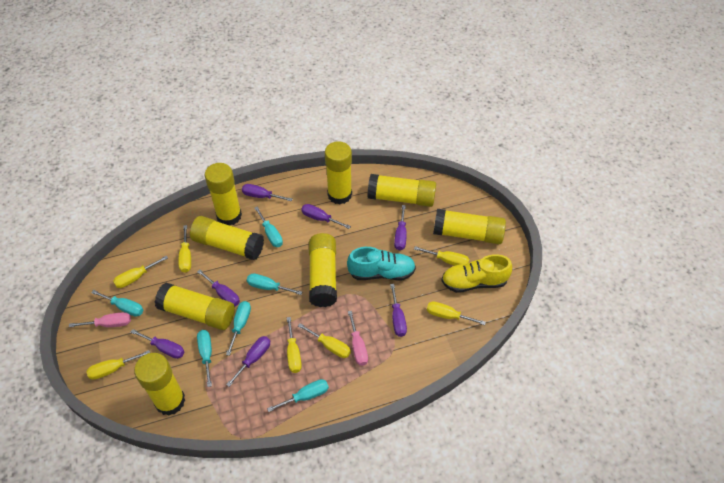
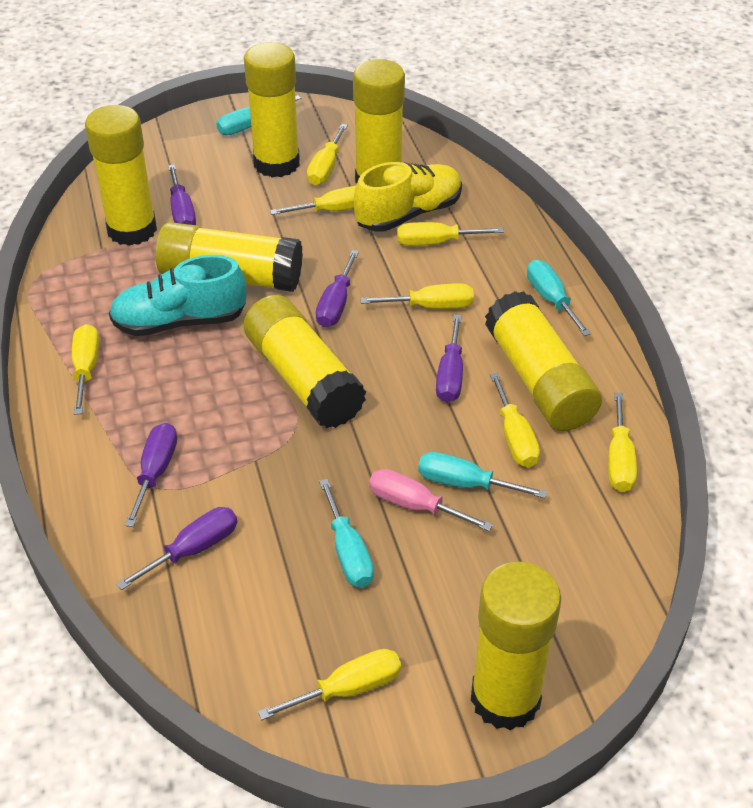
pink screwdriver: [69,312,131,327] [348,311,368,366] = 2 -> [369,469,493,531] = 1
purple screwdriver: [130,329,184,359] [197,270,240,306] [226,336,270,387] [242,184,293,201] [301,204,351,229] [390,284,407,337] [394,205,407,251] = 7 -> [116,507,237,590] [125,423,177,527] [168,164,196,225] [316,250,359,327] [436,315,463,403] = 5
turquoise screwdriver: [91,290,143,317] [197,330,212,387] [226,301,251,356] [247,273,302,295] [254,207,283,247] [267,379,329,412] = 6 -> [216,95,301,135] [319,479,374,588] [418,452,547,498] [527,260,591,336] = 4
yellow glue stick: [134,353,185,416] [155,282,235,330] [190,216,264,260] [205,163,242,225] [309,233,337,307] [325,141,352,204] [367,174,436,207] [433,209,506,244] = 8 -> [85,105,157,246] [155,222,303,292] [244,42,300,177] [244,295,366,428] [353,59,405,184] [471,562,561,731] [485,291,602,431] = 7
yellow screwdriver: [87,350,150,380] [113,255,168,288] [178,225,191,273] [287,317,302,373] [298,323,351,358] [414,246,469,266] [427,301,486,325] = 7 -> [72,324,99,415] [258,649,401,720] [270,186,356,215] [307,124,348,186] [360,283,474,309] [397,222,504,246] [490,372,540,468] [608,392,637,492] = 8

